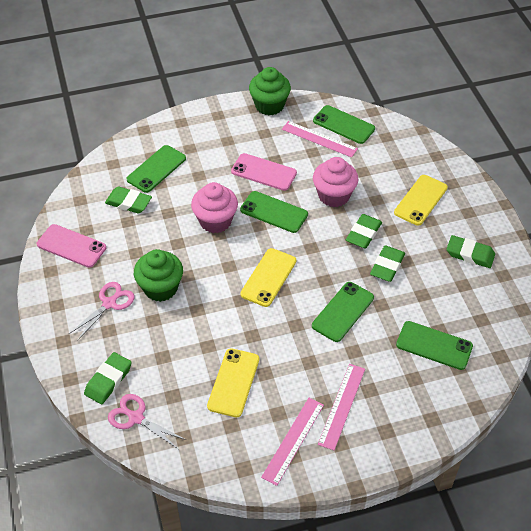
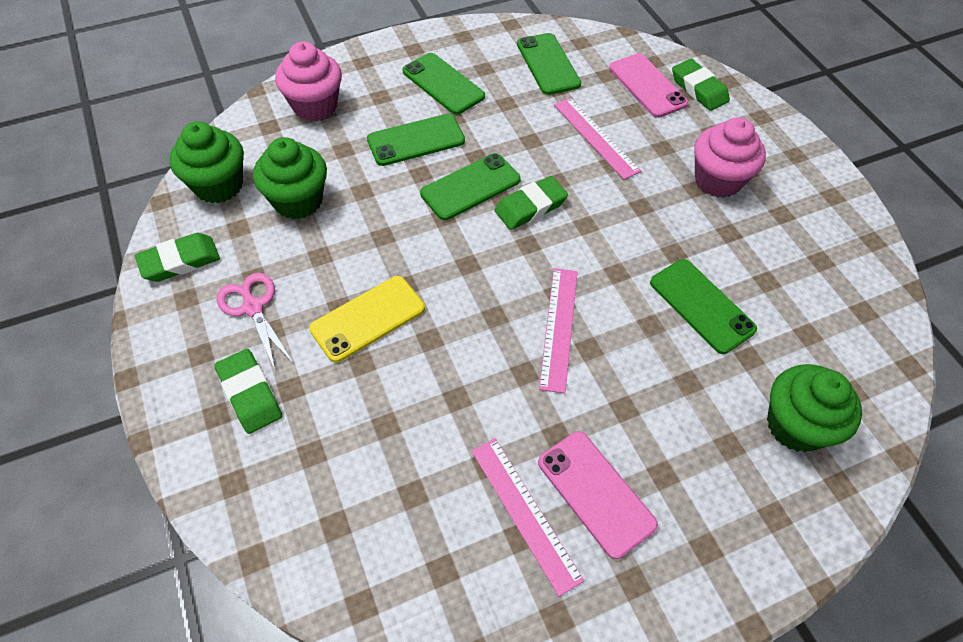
green cupcake: [134,249,183,302] [249,67,291,115] = 2 -> [169,121,244,203] [253,137,327,219] [767,364,862,452] = 3
green eraser: [84,352,132,404] [105,187,152,213] [346,214,382,248] [370,245,405,282] [447,235,495,268] = 5 -> [135,233,220,282] [215,349,282,434] [494,176,568,230] [672,59,730,111] = 4
pink scissors: [69,282,135,341] [108,394,186,449] = 2 -> [217,273,294,372] = 1
yellow phone: [207,348,259,417] [240,248,296,307] [394,175,448,226] = 3 -> [309,276,425,363] = 1

